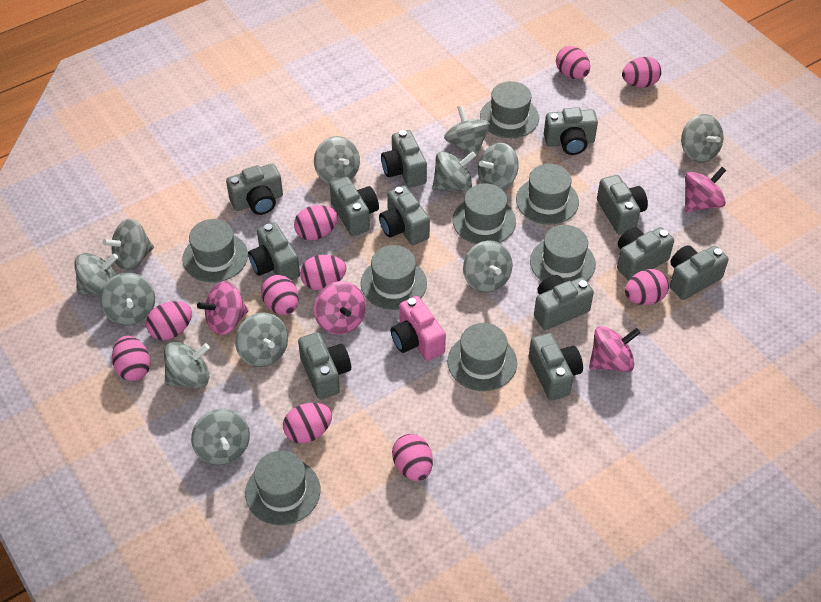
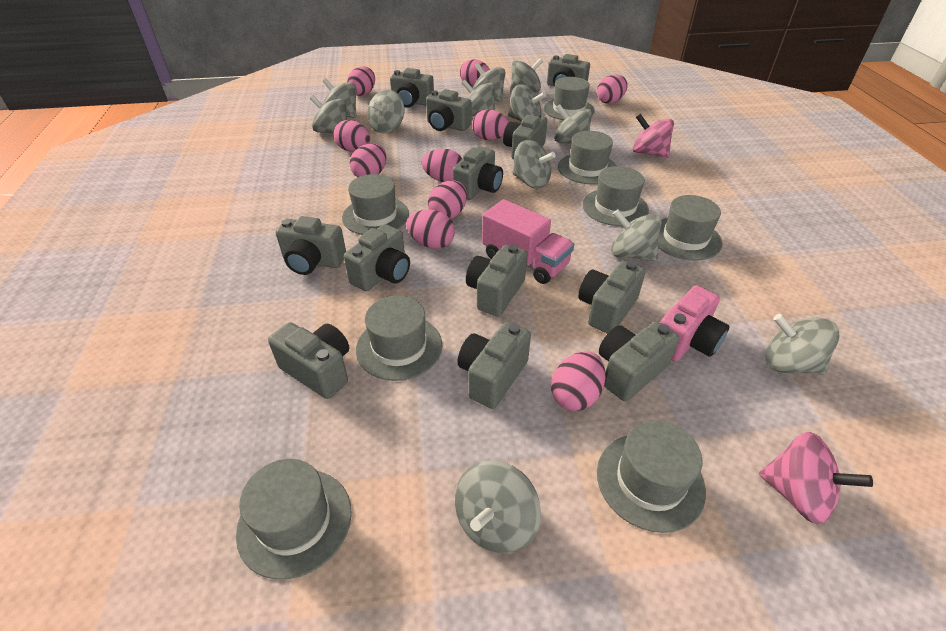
pink spinning top: [197,281,248,335] [314,281,366,334] [589,326,640,372] [685,167,726,212] = 4 -> [633,114,674,158] [759,432,873,525] = 2
pink truck: none = 0 -> [482,199,574,284] = 1

